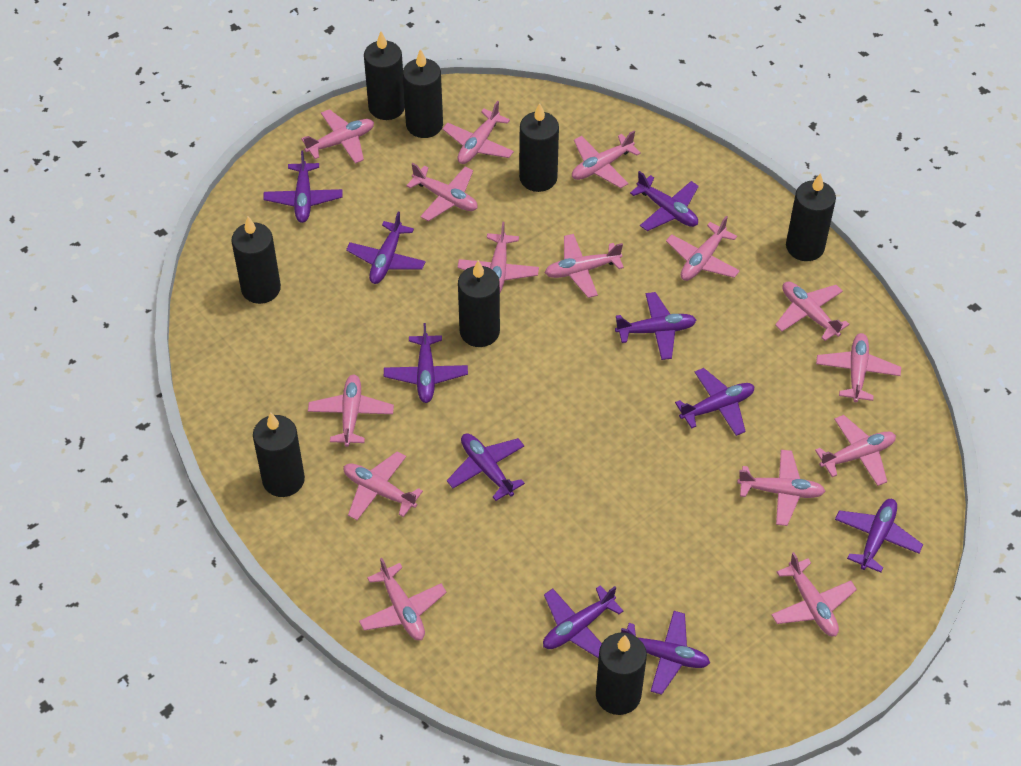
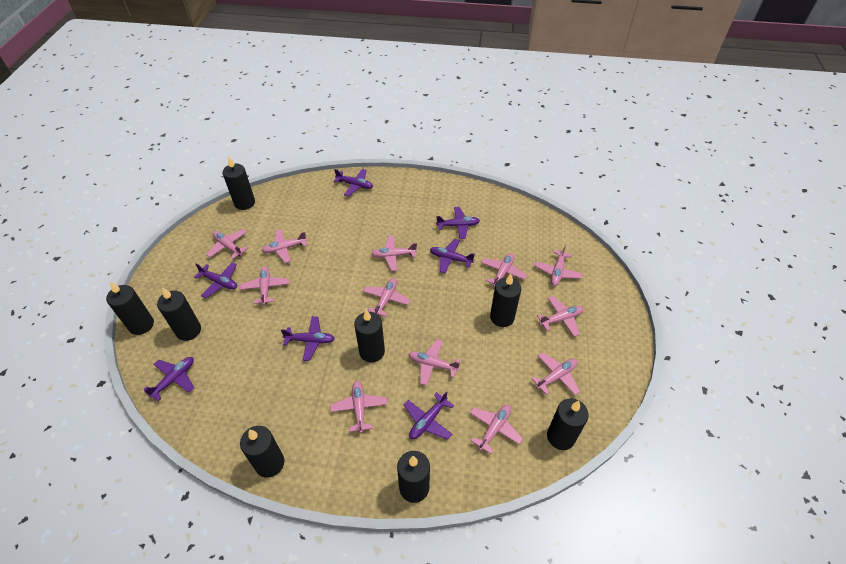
pink plane: [301,109,374,164] [308,375,394,447] [344,451,423,520] [359,558,447,640] [406,163,477,221] [442,101,514,164] [457,222,539,292] [545,234,624,298] [572,131,641,188] [666,216,740,281] [737,450,825,526] [772,552,857,636] [775,281,849,341] [815,415,896,486] [816,333,901,402] = 15 -> [206,229,248,259] [240,266,289,305] [262,229,307,263] [330,381,387,433] [363,278,410,317] [371,235,417,271] [408,339,460,386] [470,404,523,454] [481,253,527,287] [531,352,580,395] [535,244,582,286] [537,296,584,337] = 12
purple plane: [263,150,343,223] [346,212,426,284] [384,323,468,403] [447,433,525,501] [543,585,623,658] [615,292,696,360] [621,611,710,695] [630,171,699,231] [675,368,755,436] [835,499,923,573] = 10 -> [144,357,194,401] [194,262,237,298] [281,316,335,361] [333,169,373,196] [404,391,454,440] [430,239,475,274] [436,207,480,239] = 7

